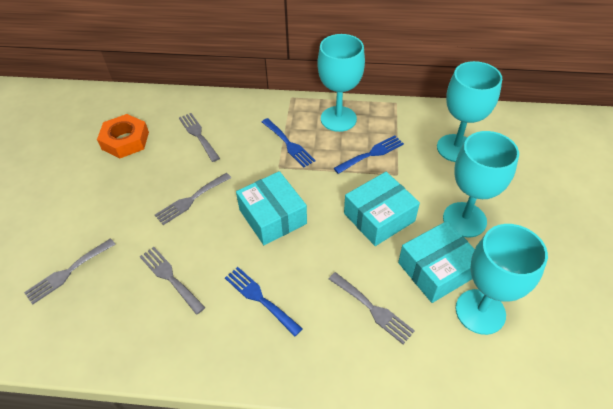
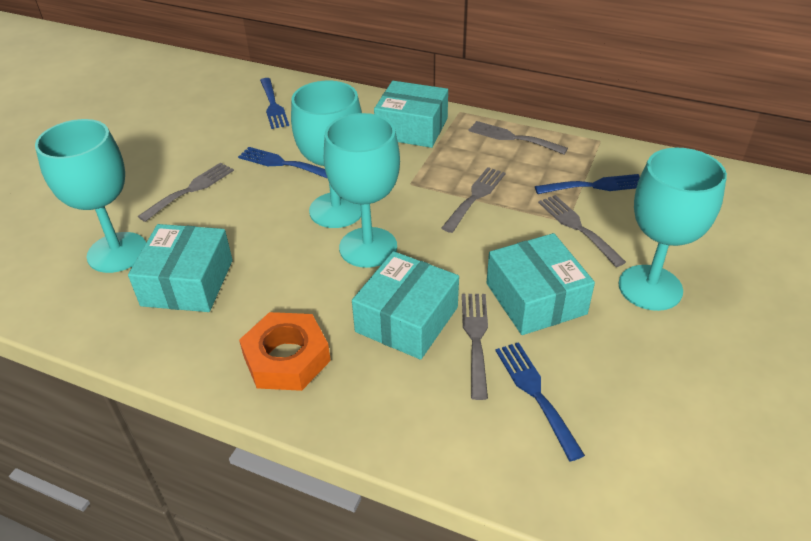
blue fork: [225,267,303,337] [262,118,316,168] [334,135,404,174] = 3 -> [238,147,328,179] [260,78,289,129] [495,342,585,461] [535,174,640,194] = 4
turquoise box: [236,171,307,245] [344,172,420,246] [398,221,475,303] = 3 -> [128,224,233,312] [352,251,459,360] [374,81,448,148] [486,233,595,335] = 4

